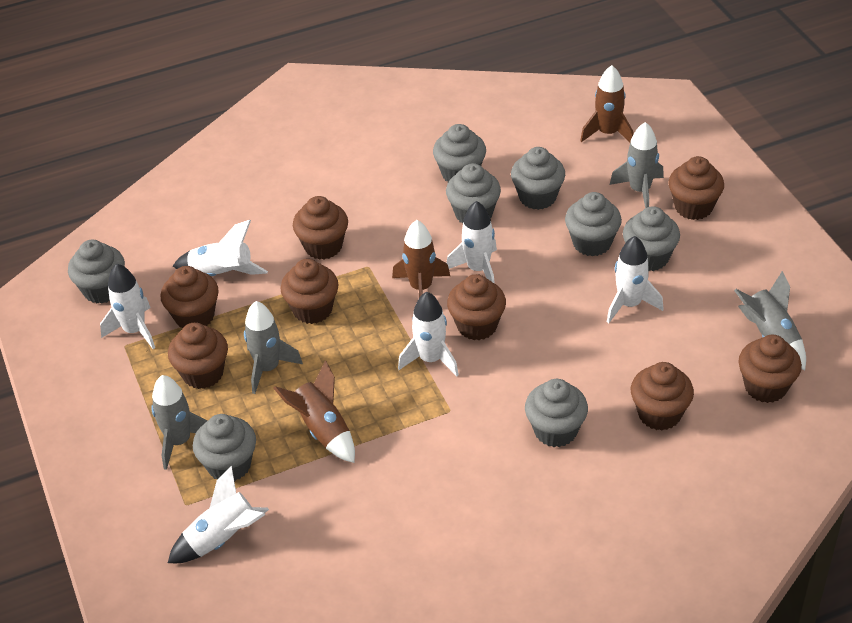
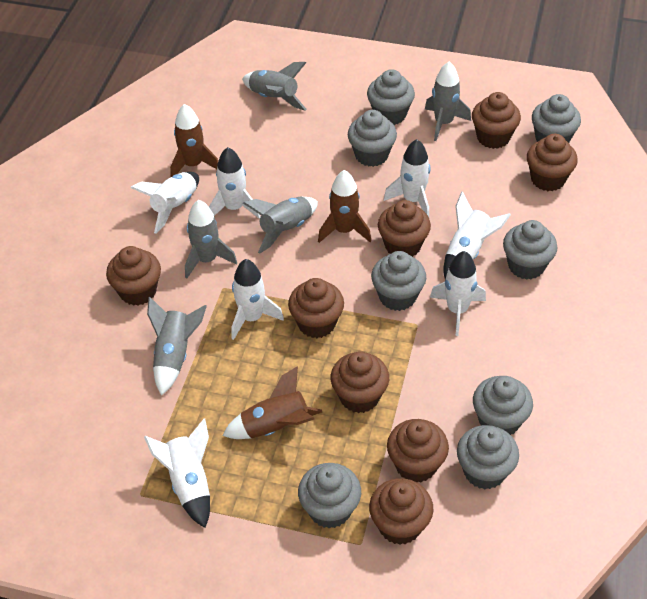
grey rocket: [151,375,207,470] [244,301,303,394] [610,122,664,208] [734,271,806,370] = 4 -> [147,297,207,396] [185,200,237,278] [242,62,307,111] [243,197,318,253] [425,62,471,141] = 5
white rocket: [100,264,155,349] [168,465,269,563] [173,220,268,276] [398,292,459,376] [447,201,497,284] [607,236,664,323] = 6 -> [130,172,199,234] [144,418,210,528] [209,147,260,219] [232,259,284,340] [384,139,431,217] [430,251,486,336] [443,191,511,280] = 7

